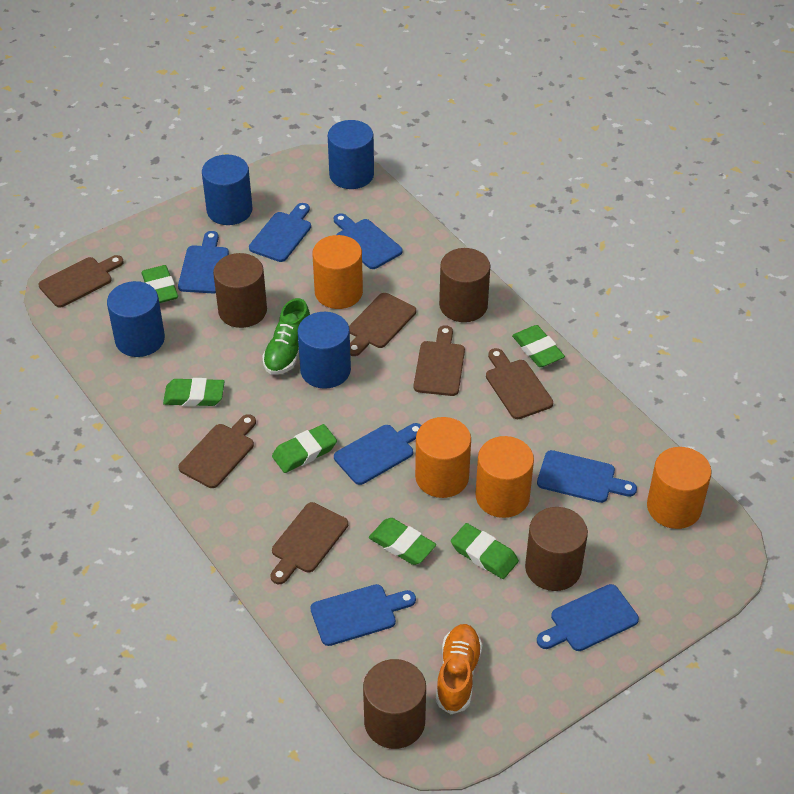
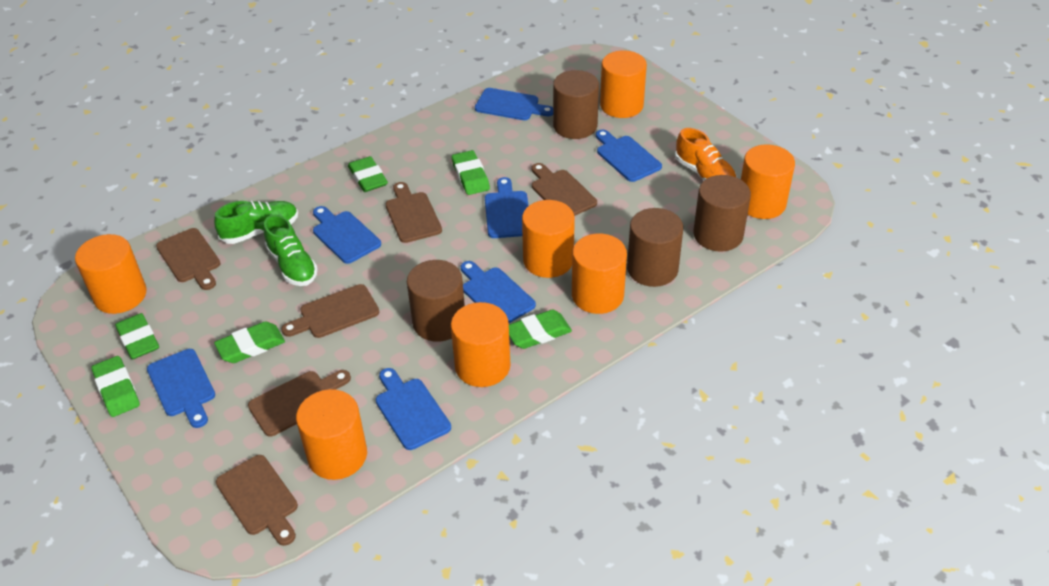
blue cylinder: [107,281,165,357] [202,155,252,225] [298,312,351,389] [328,120,374,189] = 4 -> none = 0
green shoe: [262,298,310,375] = 1 -> [214,201,298,244] [264,215,318,286] = 2
orange cylinder: [313,235,363,309] [415,417,471,498] [475,436,534,518] [647,447,711,529] = 4 -> [75,234,147,314] [296,389,367,480] [451,302,510,387] [522,200,575,278] [572,233,627,314] [600,50,647,118] [741,144,795,219] = 7

